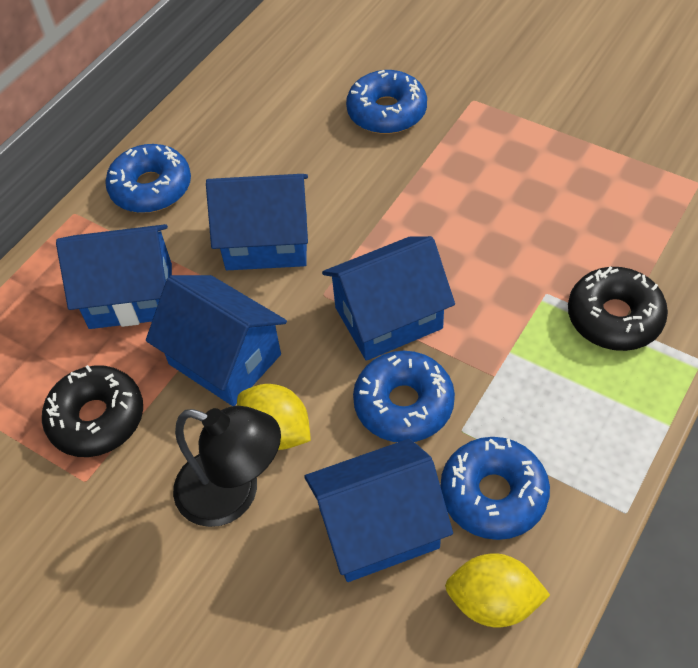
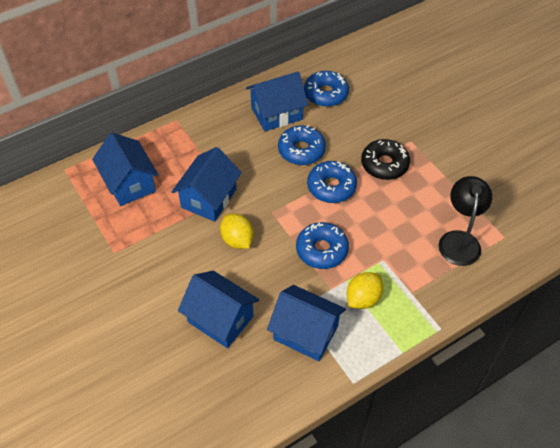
black donut: [42,365,143,457] [568,266,668,351] = 2 -> [361,139,410,180] = 1

